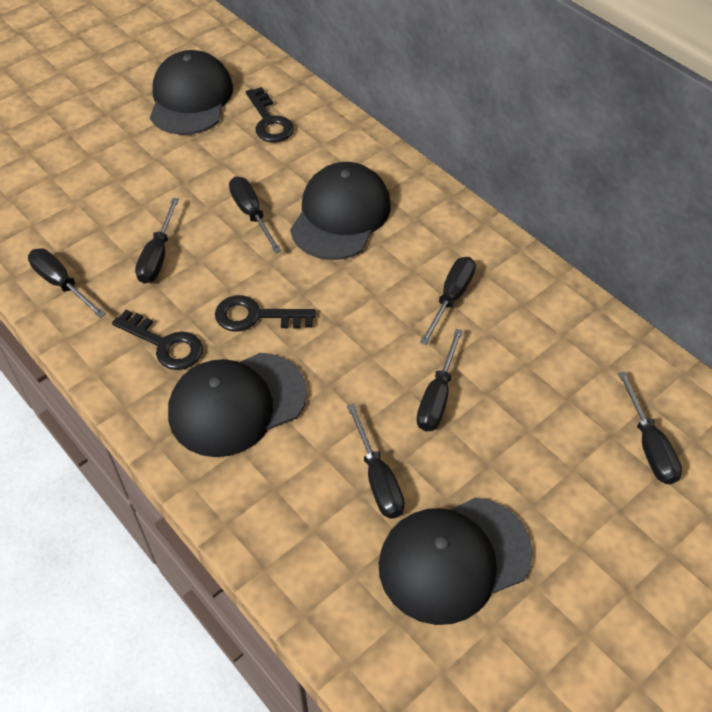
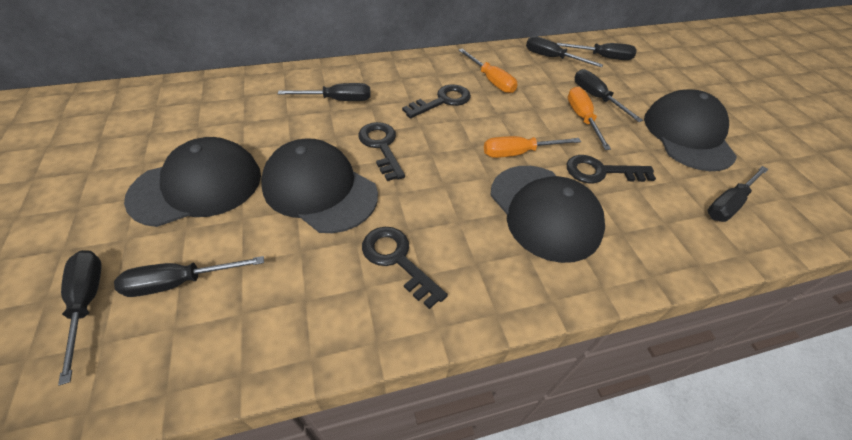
black key: [112,310,203,370] [215,295,316,331] [246,87,294,142] = 3 -> [358,122,405,181] [362,227,448,309] [402,84,471,118] [567,155,656,183] = 4
orange screwdriver: none = 0 -> [458,49,518,93] [484,136,581,158] [568,87,611,150] = 3

